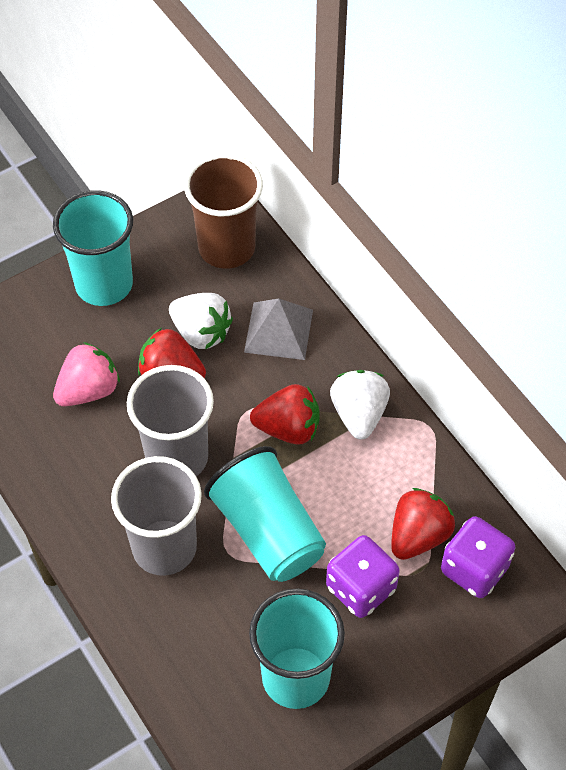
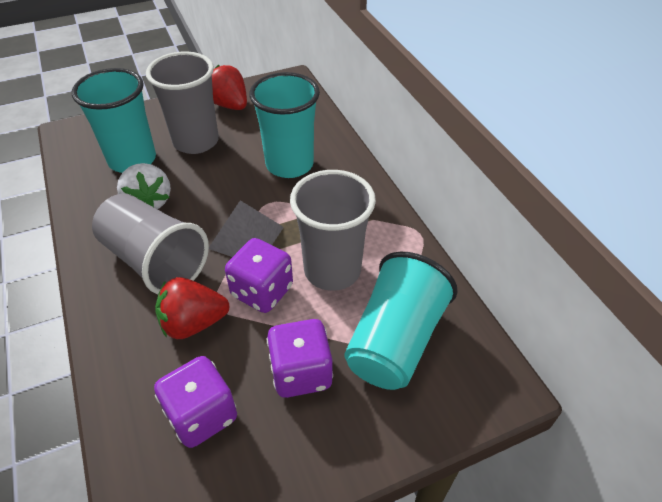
brown cup: [184,154,263,269] = 1 -> none = 0
grey cup: [111,456,202,576] [127,365,214,477] = 2 -> [92,194,209,294] [146,52,219,154] [290,170,376,291] = 3
pink strawberry: [53,342,120,406] = 1 -> none = 0
purple dice: [326,535,400,618] [441,516,516,598] = 2 -> [154,356,237,448] [225,238,293,313] [267,319,333,398] = 3
red strawberry: [138,328,206,378] [250,384,320,445] [391,488,455,560] = 3 -> [155,277,230,339] [212,65,247,110] = 2
white strawberry: [169,293,233,350] [330,370,390,439] = 2 -> [117,163,171,209] = 1

